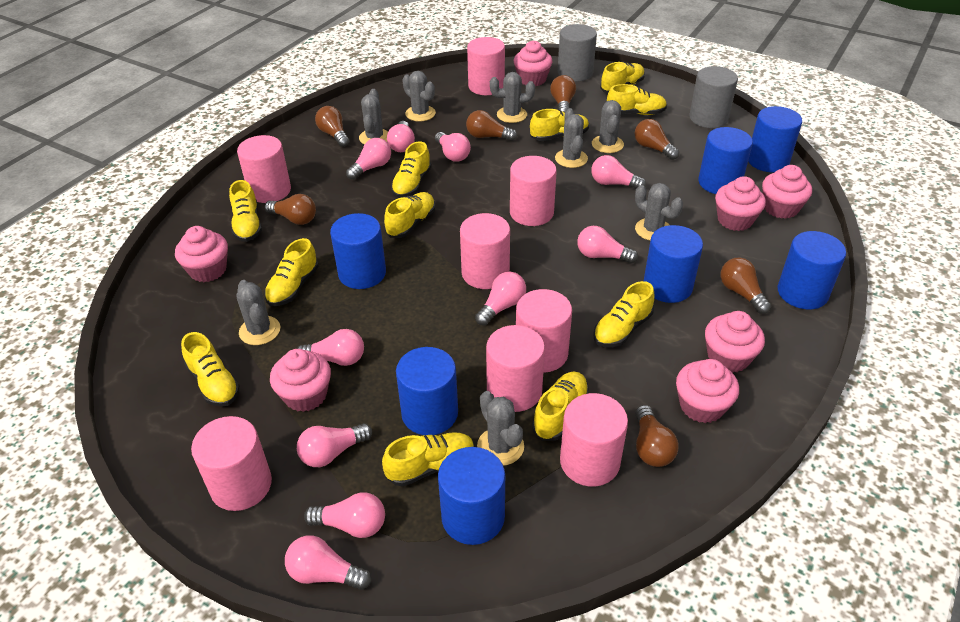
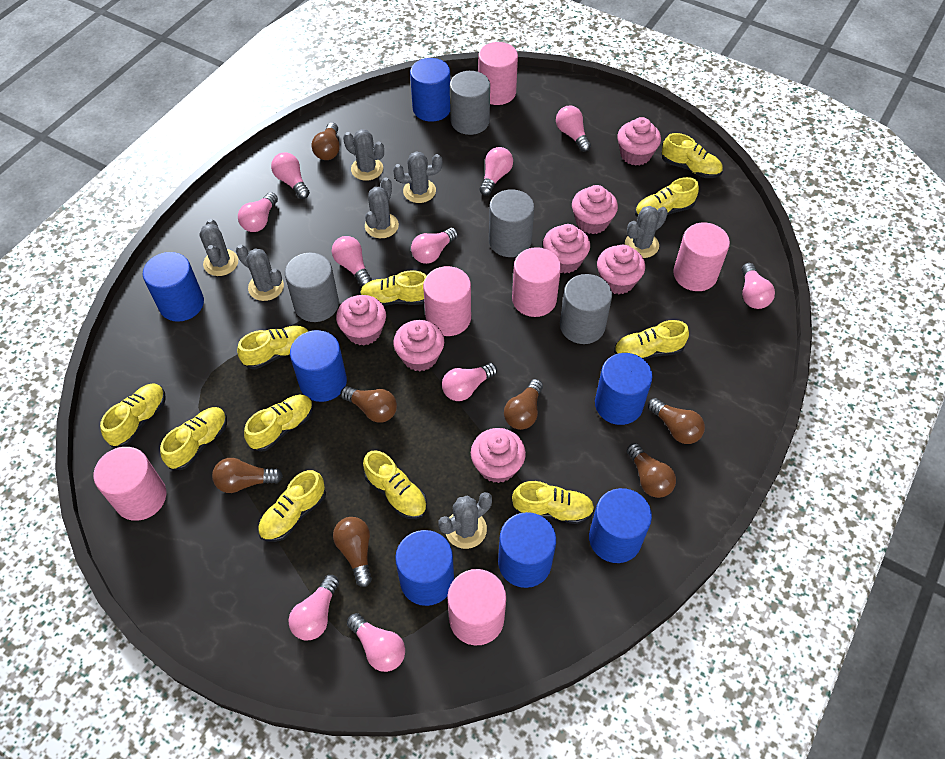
grey cactus: [237,280,280,345] [359,89,388,145] [402,71,436,122] [477,391,524,466] [490,72,535,123] [555,108,588,168] [592,100,624,153] [635,183,683,240] = 8 -> [199,219,238,276] [236,244,284,301] [343,129,384,181] [365,177,399,238] [393,151,442,203] [438,492,492,549] [625,206,668,258] = 7
grey cylinder: [558,24,597,81] [689,66,738,128] = 2 -> [285,253,339,322] [450,71,490,135] [489,189,534,257] [560,274,612,344] = 4
pink cylinder: [191,416,272,511] [237,135,291,203] [460,213,510,289] [467,37,505,95] [486,325,545,412] [510,156,557,226] [516,289,572,373] [560,393,628,487] = 8 -> [93,447,166,521] [423,266,471,336] [447,569,506,645] [478,42,518,105] [512,247,561,317] [673,223,730,291] = 6

